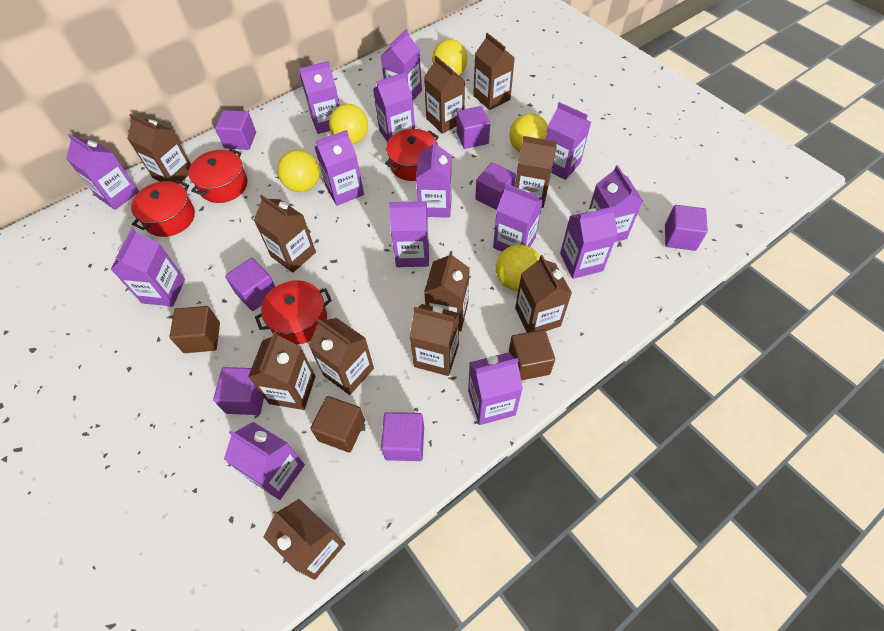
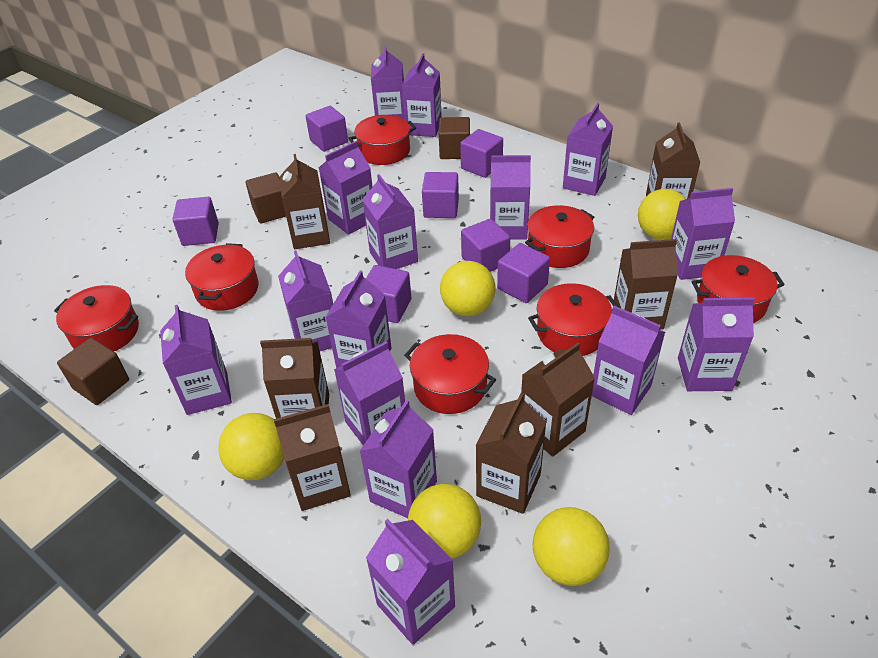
brown carton: [127,114,191,182] [248,332,315,410] [254,195,316,273] [263,499,345,580] [308,318,374,395] [409,304,459,376] [424,56,465,134] [424,251,470,331] [473,33,515,110] [515,136,557,208] [515,255,572,332] = 11 -> [260,338,329,418] [274,404,351,511] [280,154,330,249] [476,393,546,514] [521,343,595,457] [614,239,678,330] [646,122,700,199] = 7
purple carton: [66,134,139,210] [111,228,185,307] [224,422,305,500] [299,61,340,134] [315,130,364,206] [373,72,415,143] [381,29,422,100] [389,201,429,267] [416,139,452,218] [468,352,523,425] [493,184,543,252] [545,102,591,180] [560,206,618,279] [589,165,643,242] = 14 -> [160,305,232,415] [278,250,333,351] [319,141,373,235] [325,271,391,368] [334,342,405,445] [360,400,437,518] [362,174,418,269] [366,519,455,645] [371,46,405,119] [402,53,442,137] [490,155,531,240] [563,103,613,196] [592,306,665,415] [671,188,735,280] [678,297,755,391] = 15
red pot: [131,180,195,237] [189,149,248,203] [255,280,332,345] [385,129,439,181] = 4 -> [54,285,139,351] [185,243,259,311] [348,115,416,165] [404,334,496,414] [525,205,594,268] [528,283,618,356] [692,255,785,323] = 7

